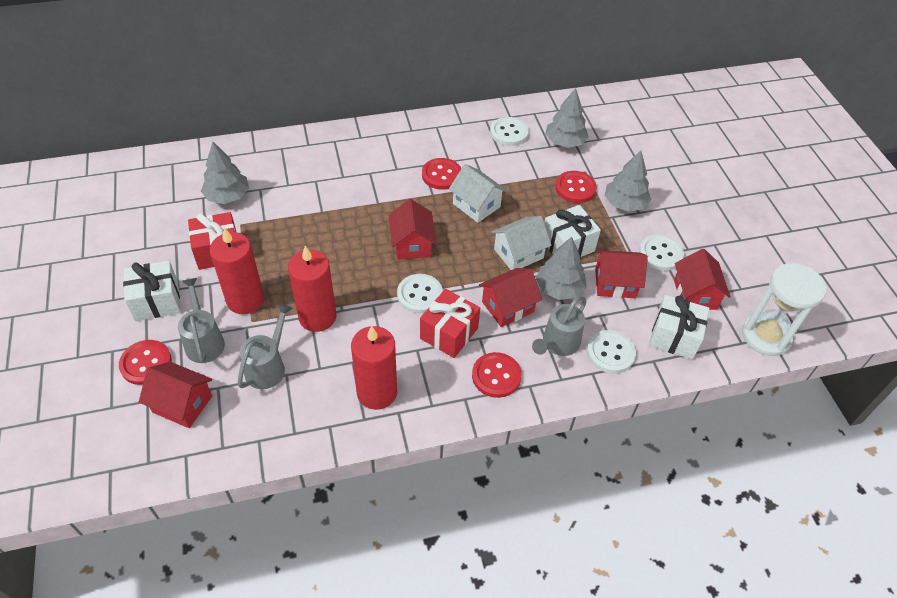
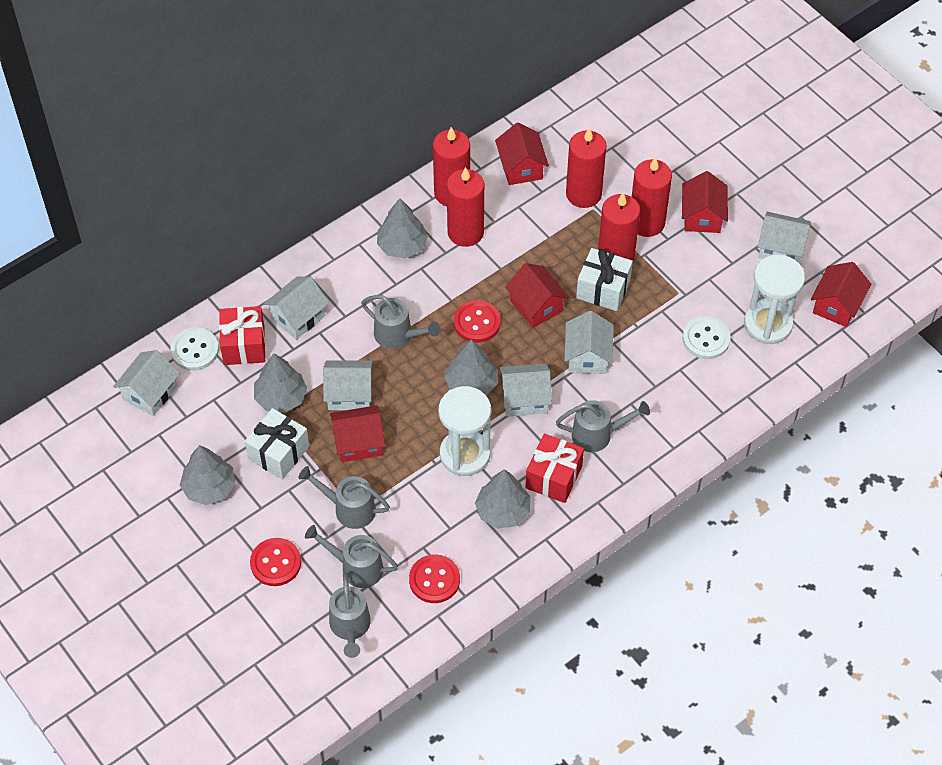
grey tree: [201,142,249,204] [536,237,587,300] [545,88,589,148] [605,151,651,212] = 4 -> [180,445,235,505] [254,353,307,413] [377,198,428,258] [444,339,497,395] [475,469,530,529] = 5
grey watering can: [178,278,225,363] [238,303,293,389] [532,296,586,356] = 3 -> [298,466,390,529] [305,525,398,588] [329,572,371,658] [361,295,440,349] [556,400,650,452] = 5
red button: [119,340,172,385] [422,158,461,190] [472,352,522,398] [555,171,597,203] = 4 -> [250,538,301,586] [409,554,460,603] [454,300,501,343] = 3
red candle: [210,228,264,314] [288,246,337,332] [351,326,397,410] = 3 -> [433,127,470,206] [447,167,484,247] [566,128,607,208] [598,193,640,264] [632,157,672,237] = 5
white button: [397,274,443,313] [490,117,529,146] [587,330,636,374] [639,234,684,271] = 4 -> [171,327,219,371] [683,316,731,359] = 2
white gift: [123,261,180,321] [544,205,601,257] [649,295,709,359] = 3 -> [245,408,309,479] [576,248,633,311] = 2
white hourglass: [742,263,826,356] = 1 -> [439,386,491,476] [744,255,805,344] = 2
white house: [449,164,507,223] [491,216,551,270] = 2 -> [113,350,180,416] [264,276,329,340] [323,360,373,410] [500,363,552,417] [565,311,613,374] [758,212,811,262] = 6

